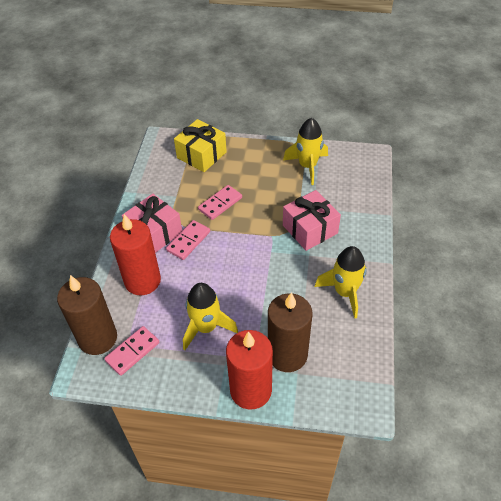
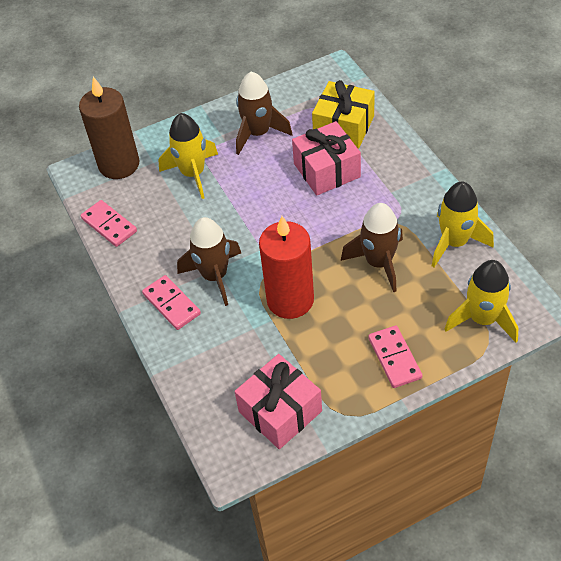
brown candle: [57,275,117,355] [268,293,312,372] = 2 -> [79,77,140,179] = 1
brown rocket: none = 0 -> [177,217,241,306] [236,72,292,155] [341,203,403,293] = 3
red candle: [110,214,161,295] [226,330,273,410] = 2 -> [259,216,314,319] = 1

